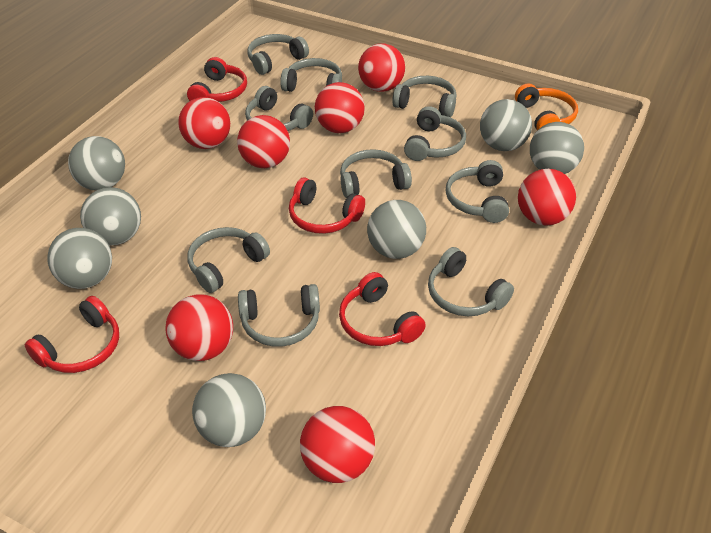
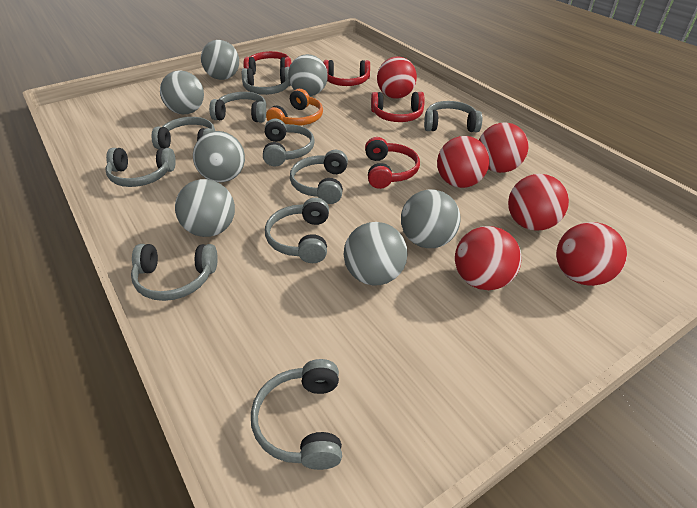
red ball: [166,294,233,361] [178,97,230,149] [237,115,290,168] [300,406,375,483] [315,82,365,133] [358,44,405,92] [518,169,576,226] = 7 -> [377,56,417,99] [437,136,489,188] [455,226,521,290] [479,122,528,173] [508,174,569,231] [556,222,627,286] = 6

